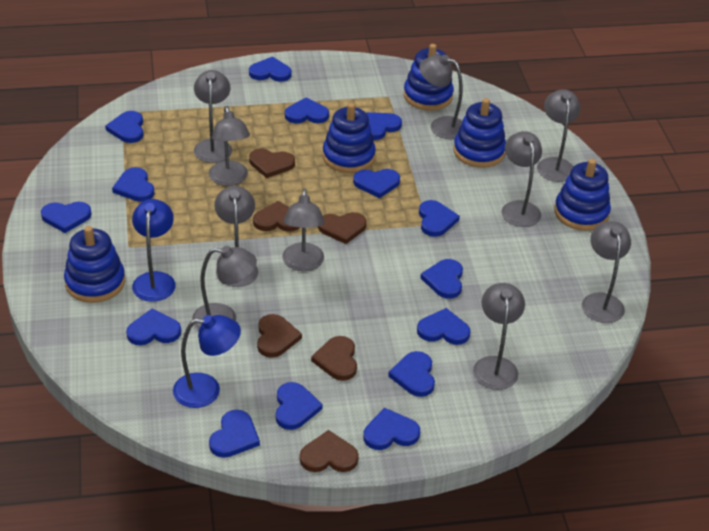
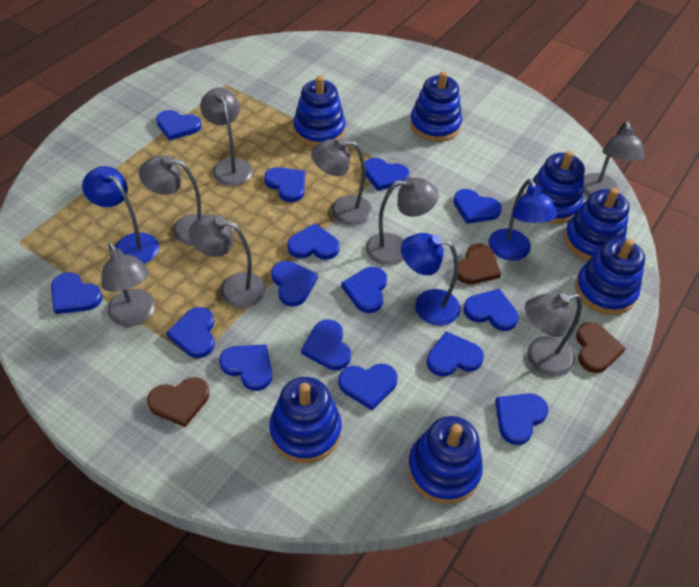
blue lamp: [132,199,176,302] [173,315,241,408] = 2 -> [82,166,159,264] [401,233,460,326] [488,179,557,261] = 3
blue stacking toy: [64,226,125,303] [322,103,376,173] [404,44,454,111] [453,98,506,168] [554,159,611,231] = 5 -> [269,377,342,463] [293,76,346,147] [407,416,483,504] [410,71,462,142] [526,150,585,224] [564,188,630,261] [575,238,645,315] = 7
brown heart: [249,149,295,178] [253,201,299,232] [257,314,302,358] [300,430,359,472] [311,336,357,381] [318,212,367,244] = 6 -> [147,377,209,427] [457,243,501,284] [576,322,626,373] = 3
grey lamp: [192,246,257,330] [194,70,232,163] [209,106,250,186] [214,186,258,287] [282,189,325,271] [419,55,463,139] [473,283,525,390] [502,131,542,227] [537,89,580,182] [582,221,631,323] = 10 -> [101,242,155,326] [139,155,206,245] [189,215,266,308] [200,87,253,186] [311,138,373,225] [366,177,439,265] [525,293,582,377] [583,121,644,197] = 8

